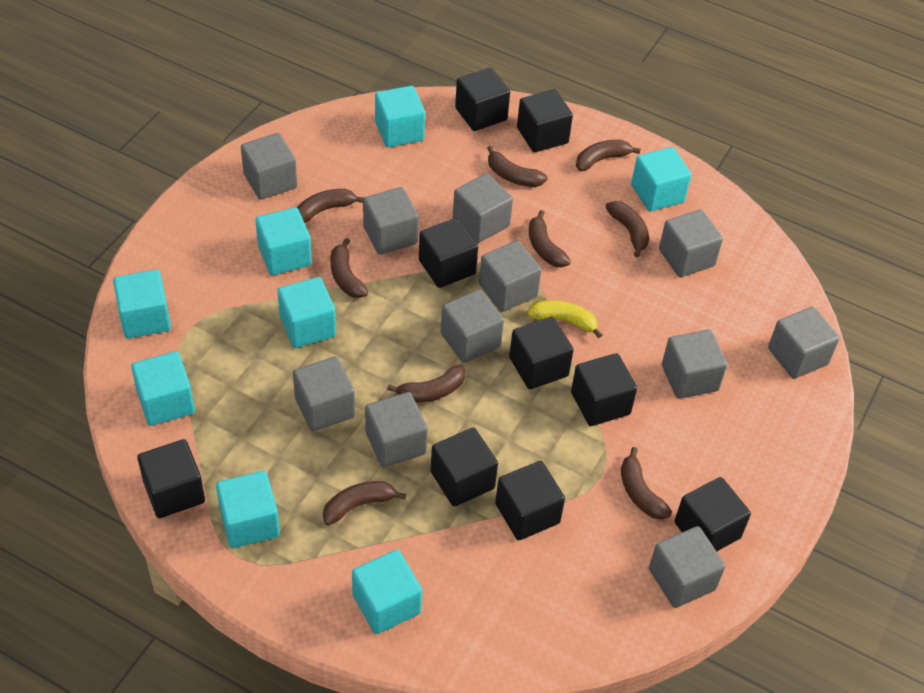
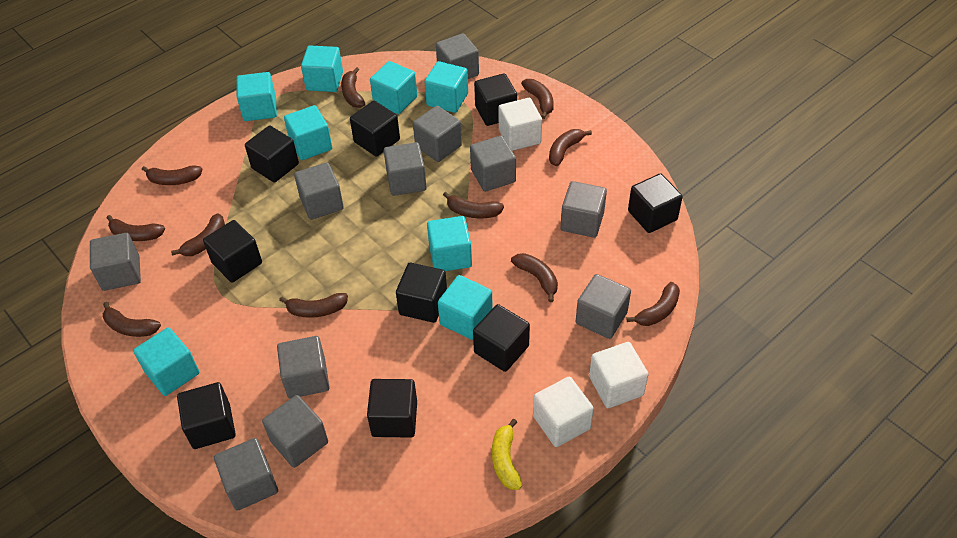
brown banana: [296,189,364,223] [323,481,406,525] [331,238,368,298] [387,365,465,403] [487,146,548,187] [529,210,571,267] [576,140,641,171] [605,201,649,257] [621,447,672,520] = 9 -> [103,302,161,337] [107,215,165,241] [142,165,203,185] [171,213,225,256] [279,293,348,318] [341,67,365,108] [443,192,504,218] [511,253,558,302] [521,79,554,119] [549,129,592,166] [626,282,680,326] = 11
white cube: none = 0 -> [498,98,542,151] [533,376,594,447] [589,342,649,408] = 3

